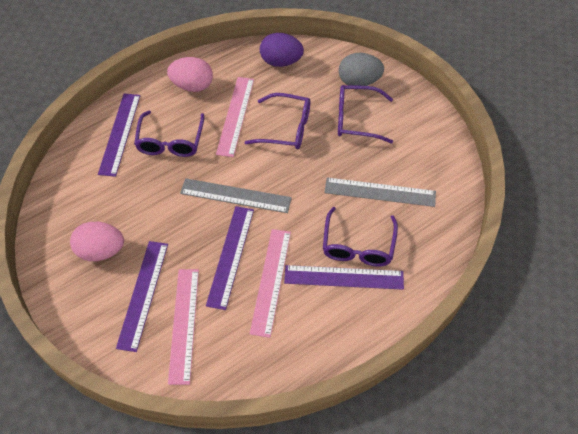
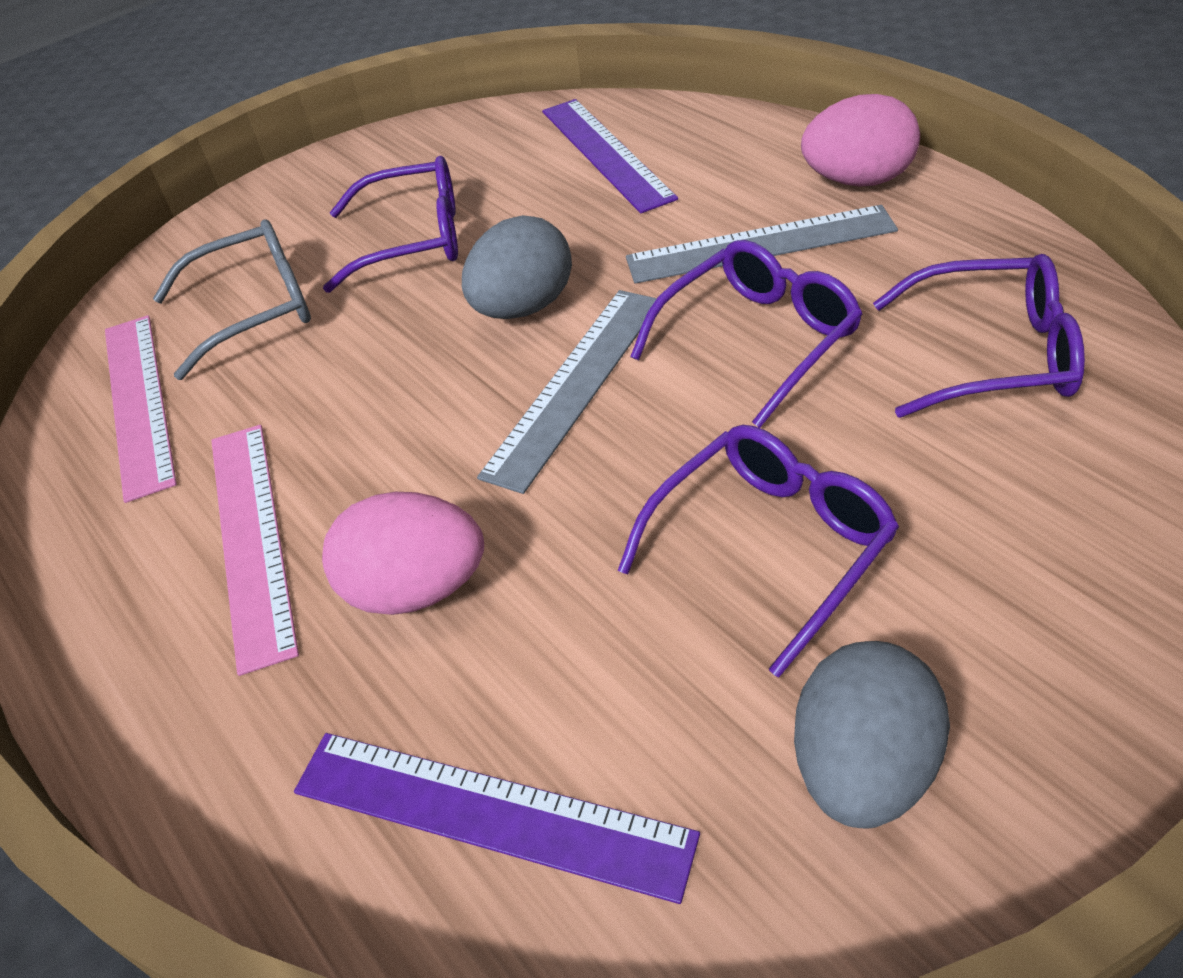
grey egg: [339,53,384,86] = 1 -> [462,215,572,319] [794,641,950,829] = 2
grey glasses: none = 0 -> [153,219,311,380] = 1
pink ruler: [168,269,199,385] [216,77,254,157] [250,229,291,338] = 3 -> [105,315,177,503] [211,425,299,676] = 2
purple egg: [260,33,304,67] = 1 -> none = 0
purple ruler: [98,93,140,177] [116,241,168,352] [206,206,254,310] [284,265,404,290] = 4 -> [294,733,700,904] [542,99,678,213] = 2

